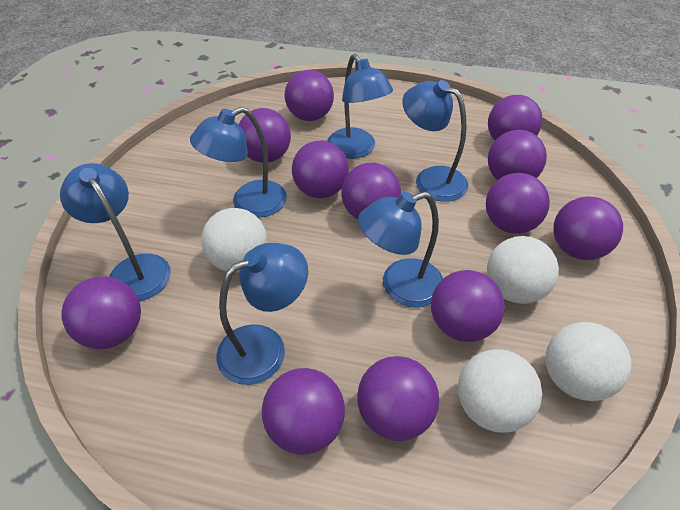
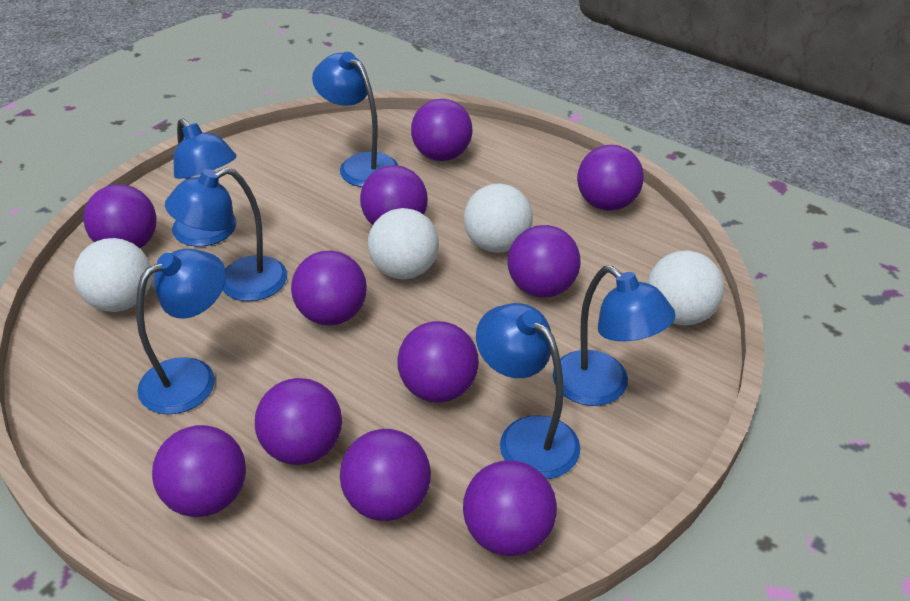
purple ball: [61,276,141,349] [239,108,291,163] [262,368,345,455] [285,70,334,121] [292,141,349,198] [341,163,401,219] [357,356,439,441] [431,270,505,342] [486,173,550,234] [488,95,543,140] [488,130,547,180] [554,197,623,260] = 12 -> [83,184,156,248] [152,425,246,517] [255,378,342,465] [291,250,367,325] [340,429,431,521] [360,165,428,225] [397,321,479,403] [411,99,472,161] [463,460,557,556] [508,225,581,298] [577,145,644,211] = 11

